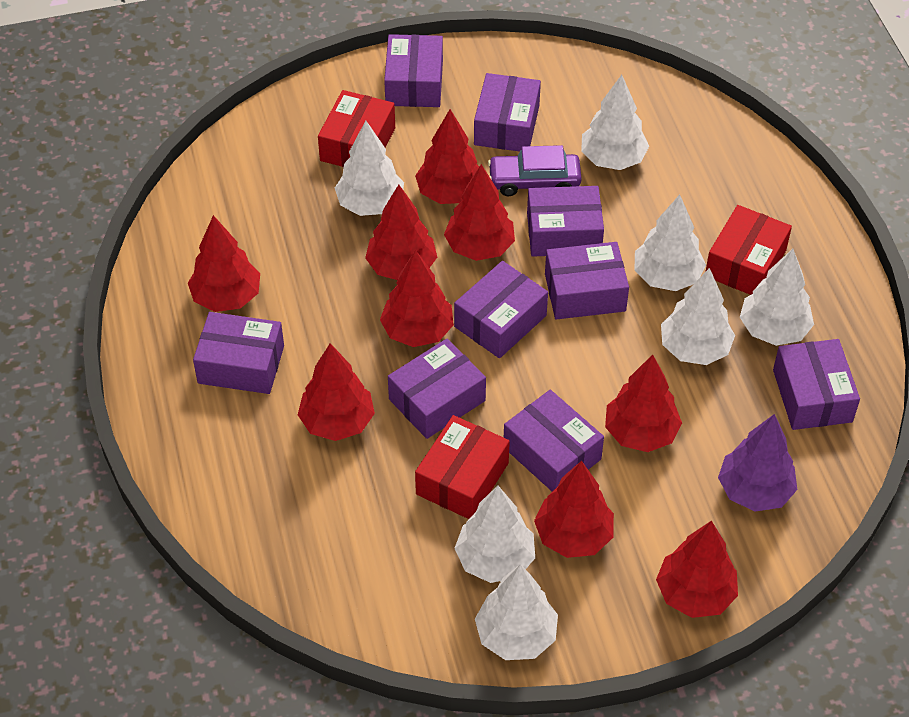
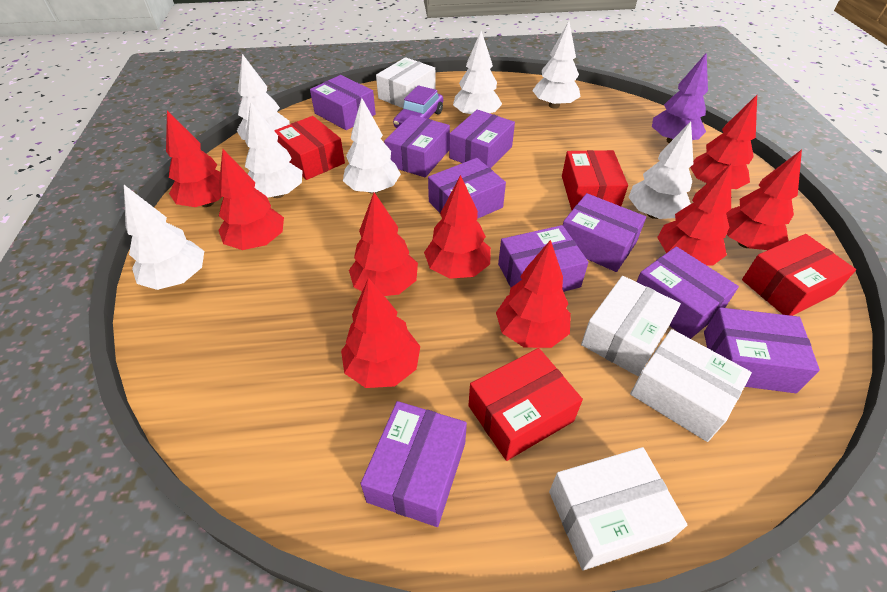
red box: [318,90,395,167] [415,415,510,519] [706,205,792,295] = 3 -> [274,116,345,180] [468,348,583,461] [562,150,628,210] [742,234,856,316] = 4
white box: none = 0 -> [376,57,436,108] [549,447,687,570] [581,276,681,376] [630,329,752,442] = 4

